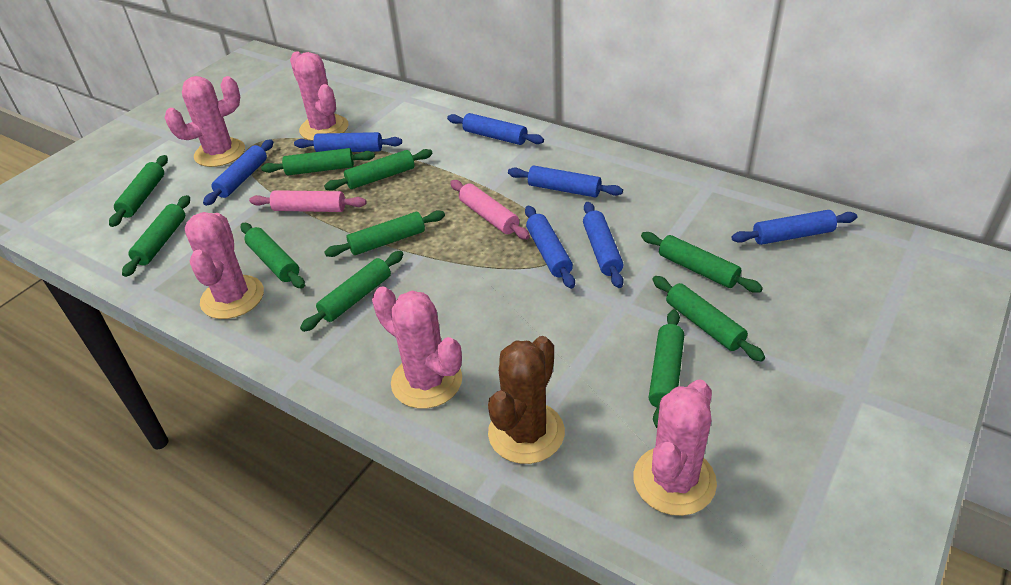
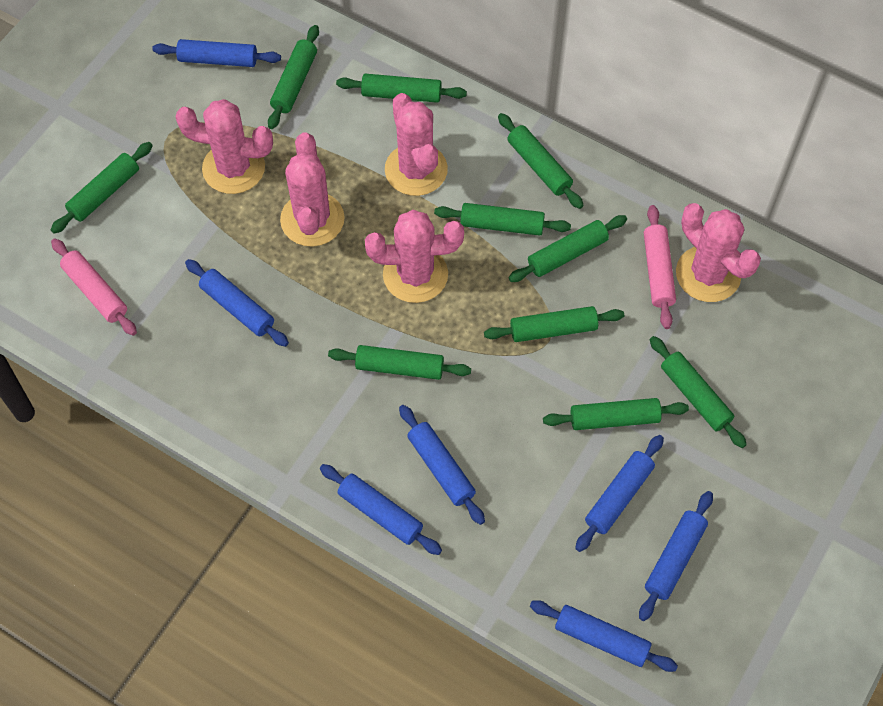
brown cactus: [488,336,565,464] = 1 -> none = 0

